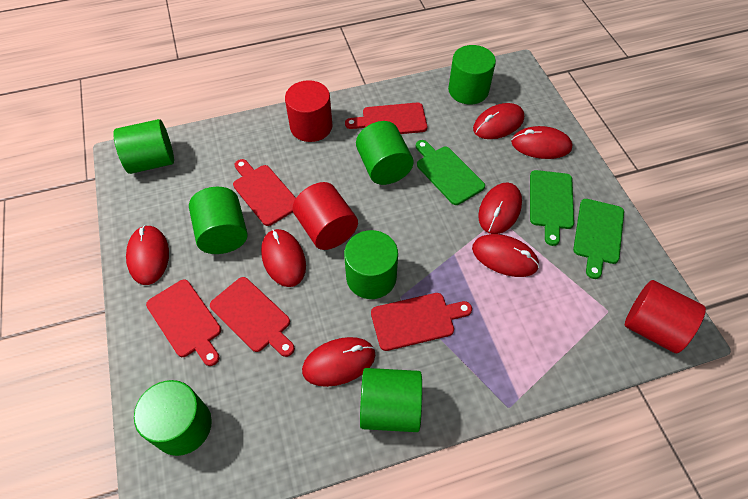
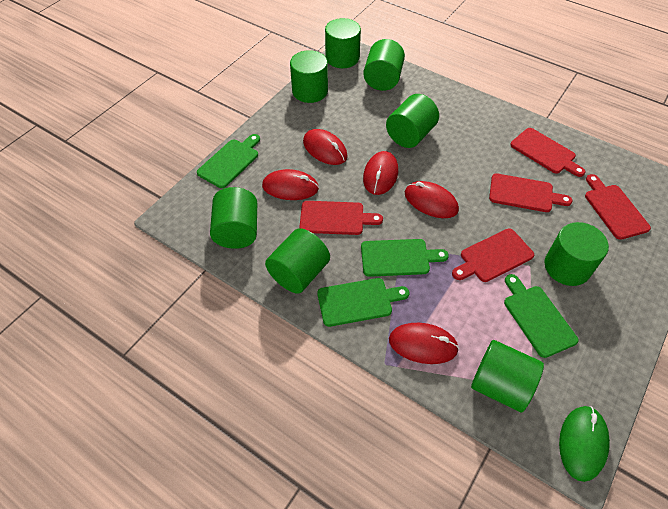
green cutting board: [416,140,485,205] [530,170,574,246] [573,199,624,279] = 3 -> [197,134,260,188] [317,278,410,327] [361,239,449,277] [504,274,578,358] = 4
green cylinder: [113,119,174,174] [134,380,212,456] [189,187,248,254] [344,230,398,299] [356,121,414,185] [360,368,422,432] [448,45,496,105] = 7 -> [210,187,257,249] [265,228,330,294] [290,50,328,103] [325,18,361,68] [363,39,405,91] [386,94,439,148] [471,340,544,412] [545,222,609,286] = 8
green mouse: none = 0 -> [559,406,610,482] = 1
red cylinder: [285,80,333,142] [292,182,358,250] [625,280,706,353] = 3 -> none = 0
red mouse: [126,225,169,285] [261,229,306,287] [302,337,376,387] [472,234,539,277] [473,103,524,139] [478,182,522,234] [511,126,572,159] = 7 -> [262,169,319,200] [303,129,348,165] [363,151,398,195] [389,323,459,364] [405,181,459,218] = 5

